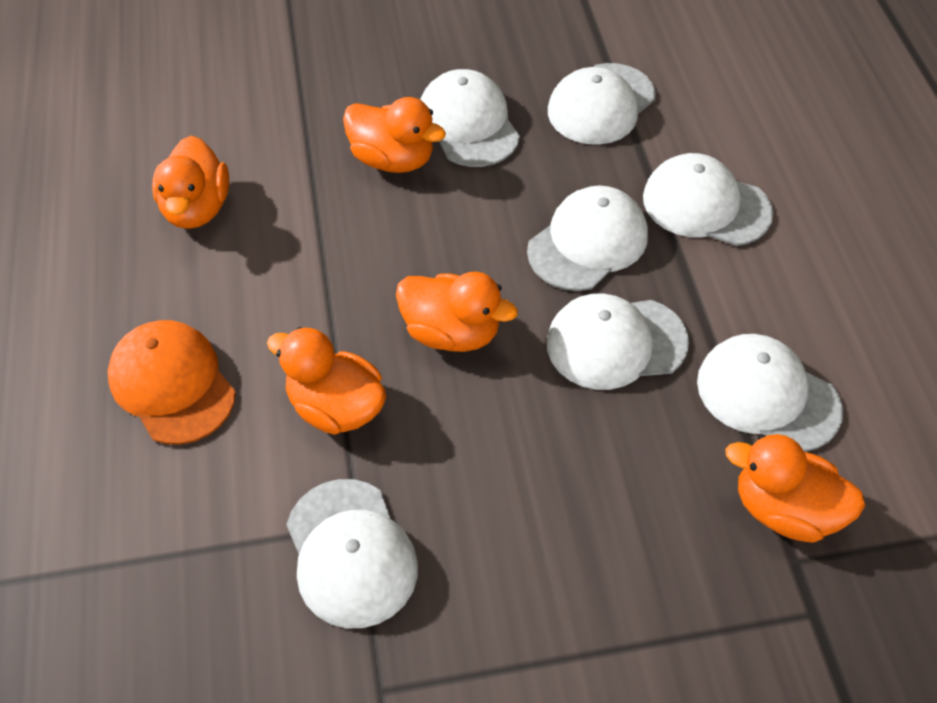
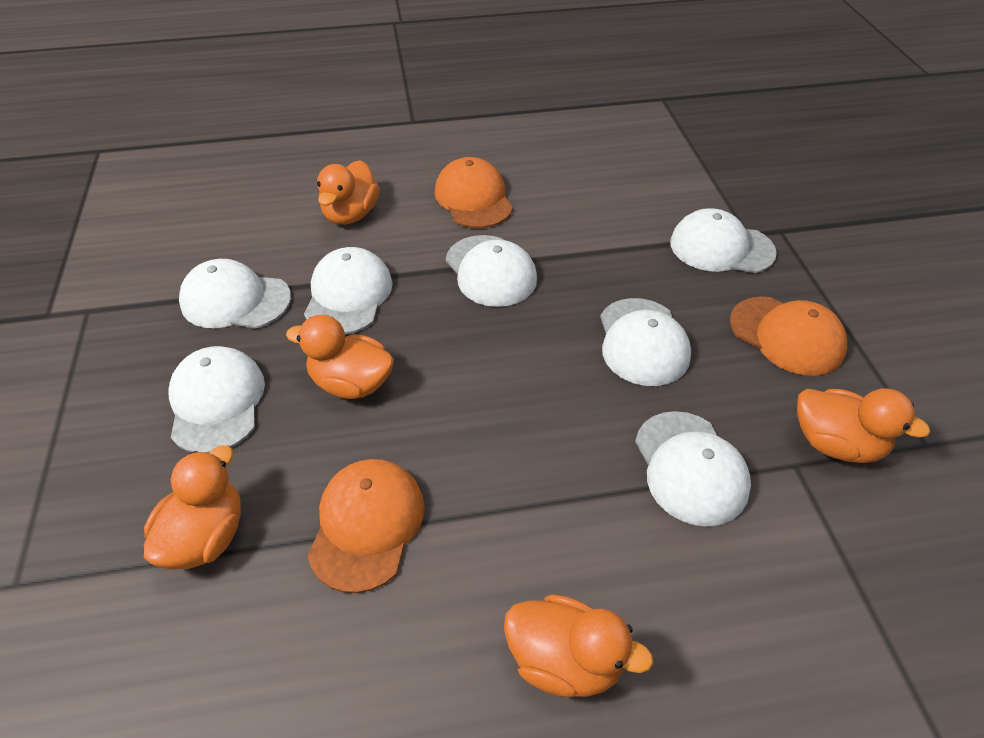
orange cap: [108,320,236,445] = 1 -> [307,459,425,593] [435,157,513,228] [730,296,847,376] = 3

